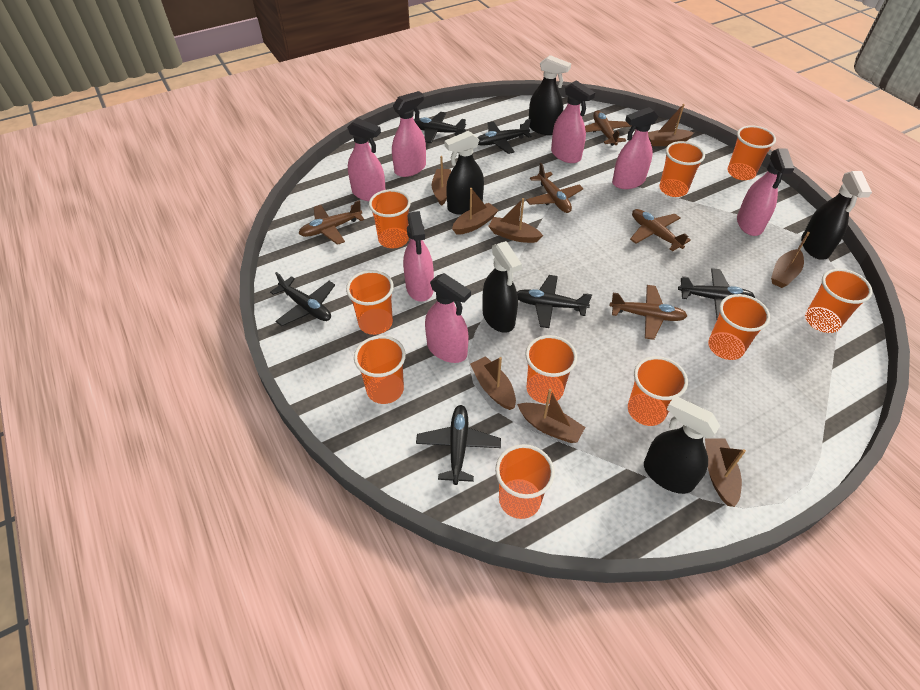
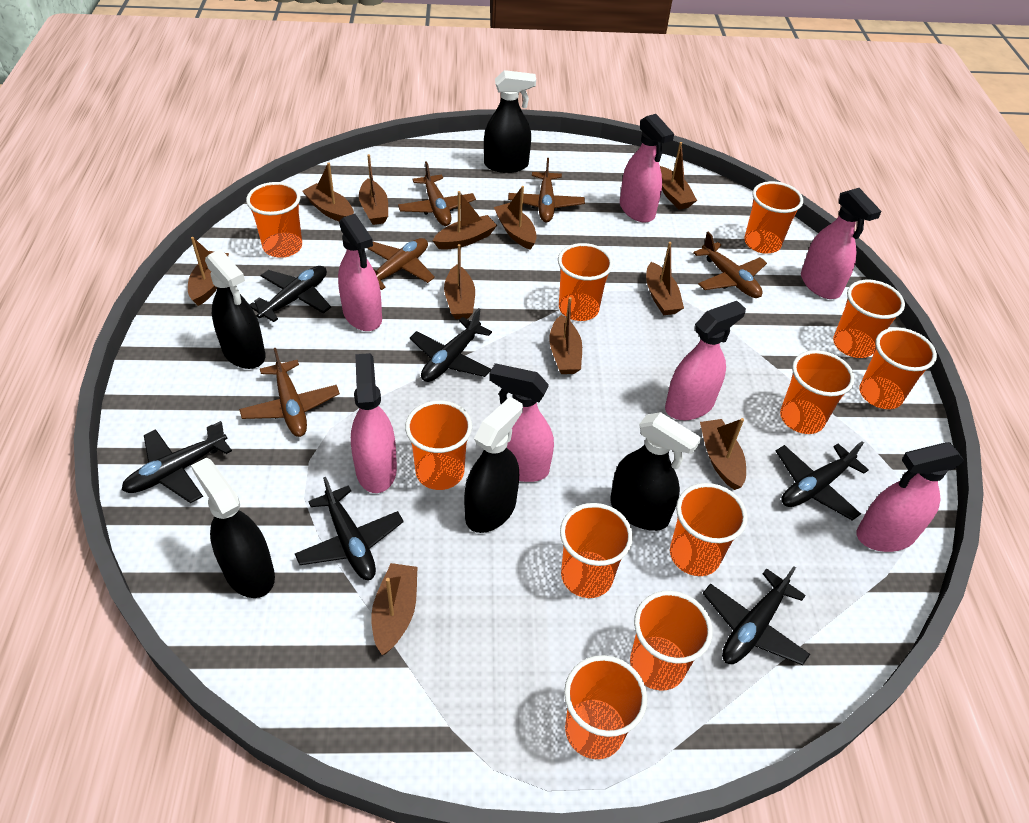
brown boat: [432,156,451,206] [452,188,498,235] [470,356,516,410] [488,198,543,243] [517,389,585,443] [648,104,694,146] [705,439,746,507] [771,232,810,288] = 8 -> [188,237,229,306] [302,162,354,222] [359,154,388,225] [371,563,418,655] [433,191,497,250] [444,244,475,319] [494,186,537,250] [549,297,582,374] [646,242,684,315] [660,142,697,210] [700,418,746,490] = 11
orange cup: [346,270,394,335] [354,336,406,404] [369,189,411,248] [495,444,555,519] [525,335,577,404] [628,356,688,426] [659,141,705,197] [708,294,770,360] [727,125,776,180] [805,269,873,333] = 10 -> [246,182,302,258] [405,400,472,490] [558,243,613,321] [560,503,633,598] [564,655,647,759] [630,591,713,691] [670,483,748,576] [744,181,803,253] [780,350,855,434] [833,280,905,358] [859,328,937,409] = 11

